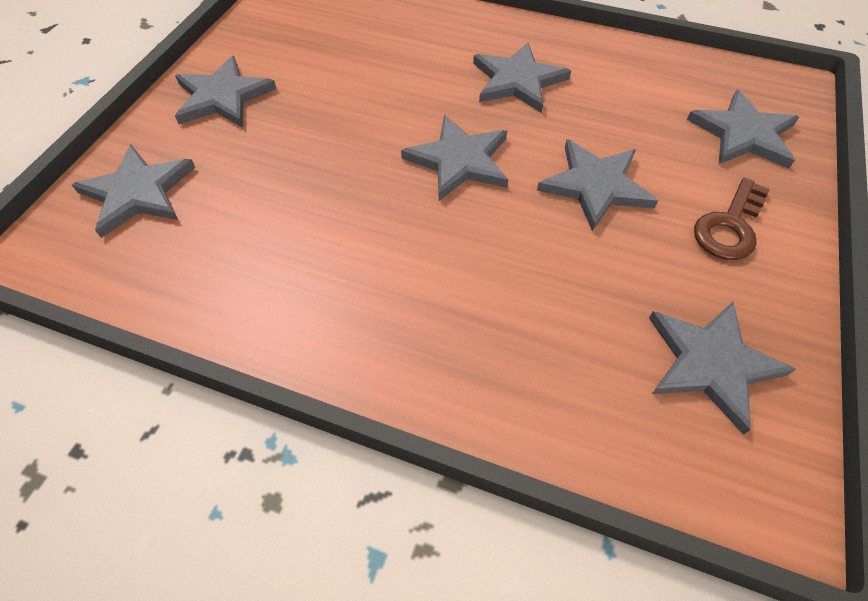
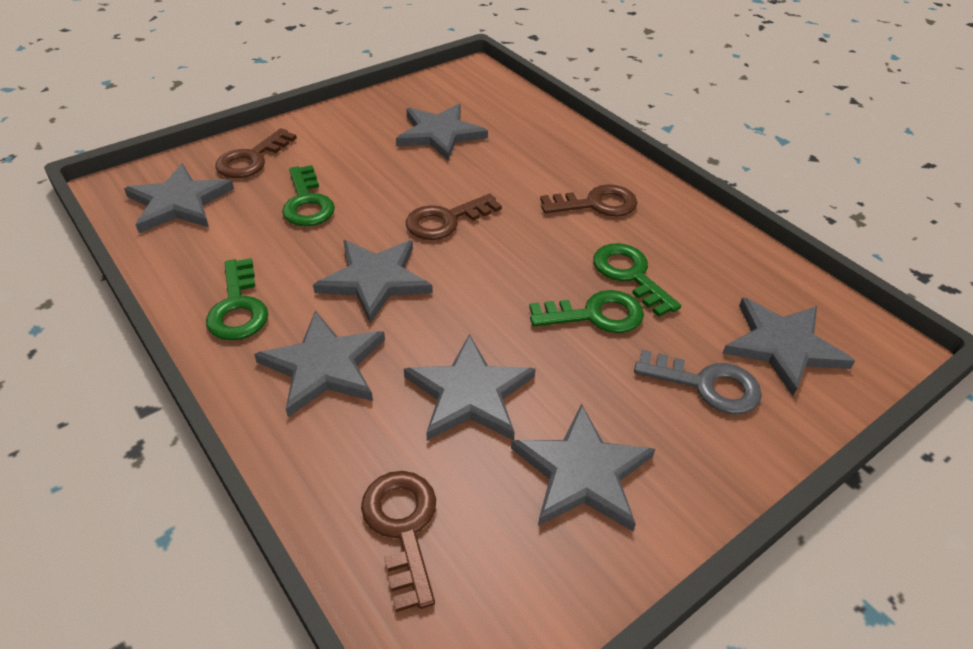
brown key: [694,178,770,260] = 1 -> [215,128,297,178] [361,471,436,612] [406,194,502,240] [540,184,637,217] = 4
green key: none = 0 -> [206,258,268,340] [282,165,335,226] [529,290,644,333] [593,243,681,317] = 4
grey key: none = 0 -> [634,350,762,415] = 1

